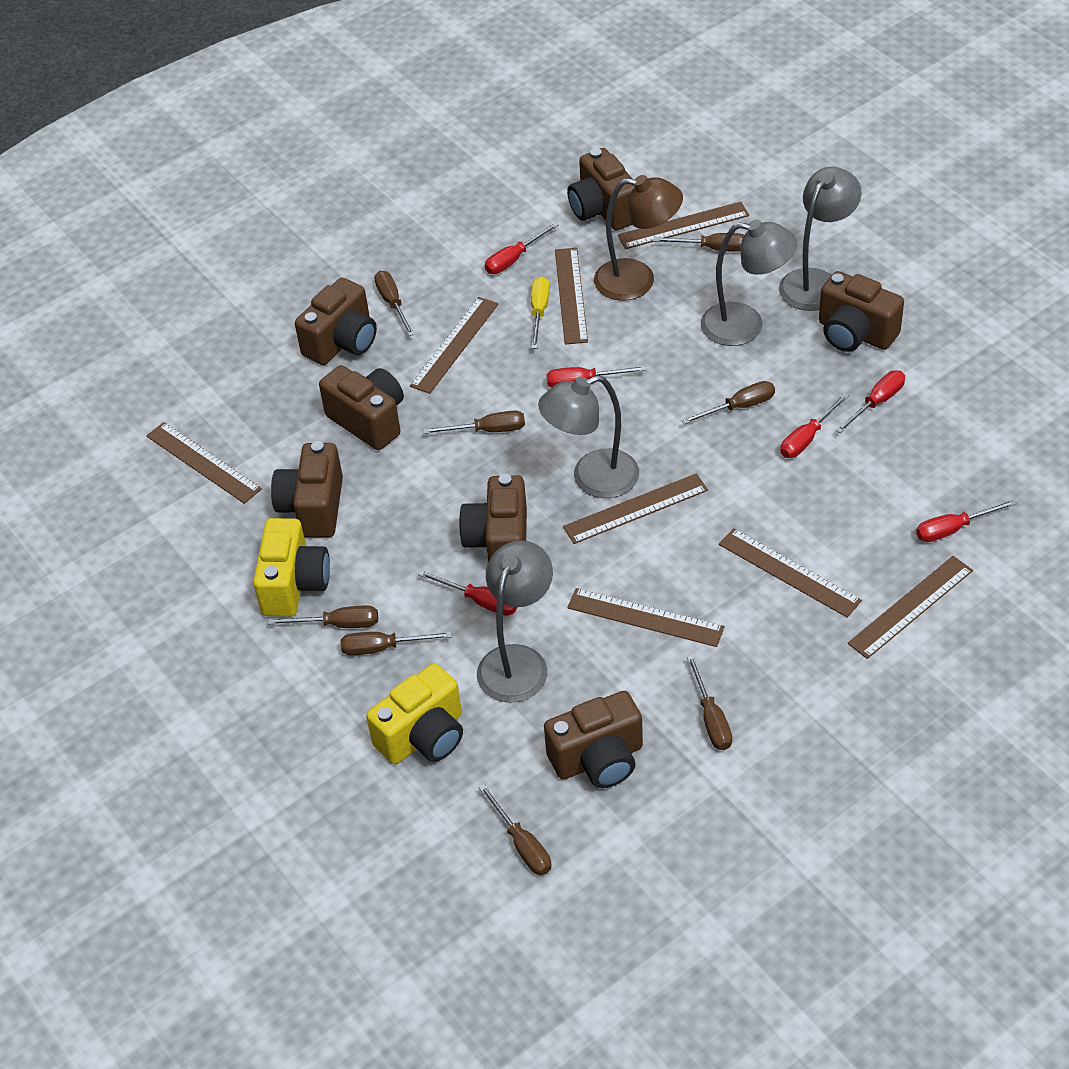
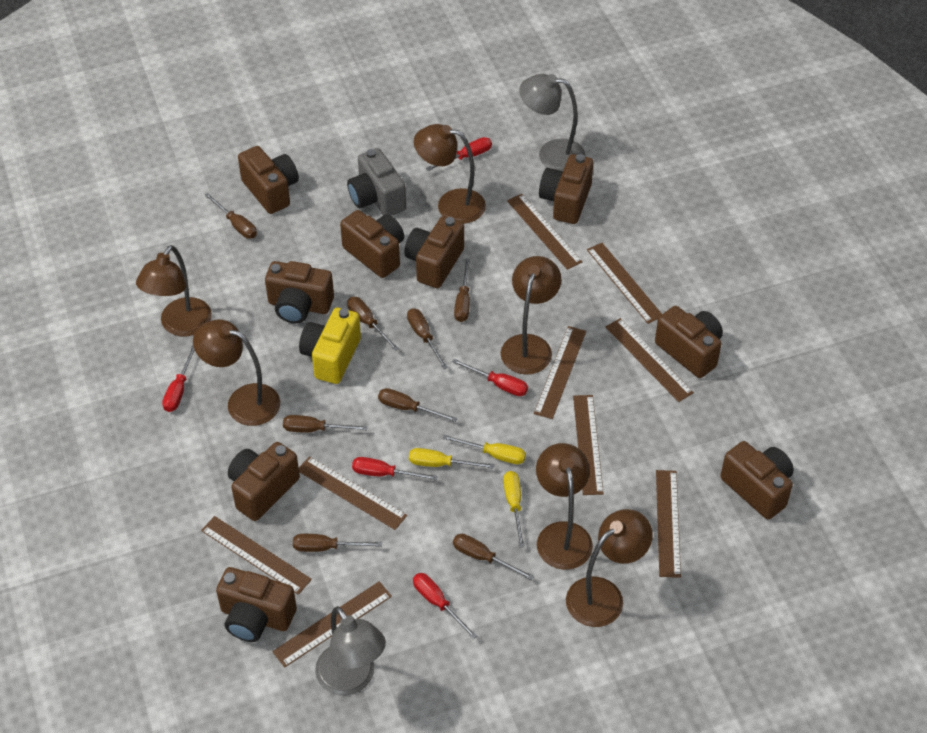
brown camera: [271,441,343,537] [295,278,377,365] [319,365,404,450] [459,474,527,562] [544,691,643,788] [567,148,635,231] [819,271,904,352] = 7 -> [216,567,297,642] [228,442,300,521] [238,146,299,214] [265,261,334,324] [340,210,404,278] [405,216,464,288] [539,154,593,224] [655,306,723,378] [720,441,794,520] = 9
brown lamp: [594,175,683,301] = 1 -> [136,245,212,336] [193,320,280,426] [414,124,486,224] [501,256,561,375] [536,443,593,570] [566,509,653,627] = 6
brown ruler: [146,422,262,504] [410,297,498,394] [555,248,588,345] [563,473,708,544] [567,588,725,647] [618,202,749,249] [719,528,862,618] [848,556,973,659] = 8 -> [201,516,312,595] [272,581,392,667] [299,456,407,530] [507,194,582,270] [534,326,586,419] [573,395,604,495] [587,243,662,324] [606,318,694,402] [656,470,681,578] = 9
grey camera: none = 0 -> [347,148,406,216] = 1
grey lamp: [477,540,553,703] [538,375,639,498] [701,220,797,346] [779,167,862,311] = 4 -> [315,606,386,696] [519,74,586,171] = 2
red screwdriver: [418,570,517,616] [485,222,559,274] [546,366,646,388] [780,393,849,458] [836,371,905,433] [916,499,1017,542] = 6 -> [162,345,195,412] [352,457,438,480] [413,573,477,639] [426,137,492,171] [452,359,528,396] = 5
yellow camera: [253,518,330,617] [366,663,463,764] = 2 -> [299,308,361,384] = 1
yellow screwdriver: [531,276,550,349] = 1 -> [409,448,494,469] [443,435,526,464] [503,471,525,548] = 3

